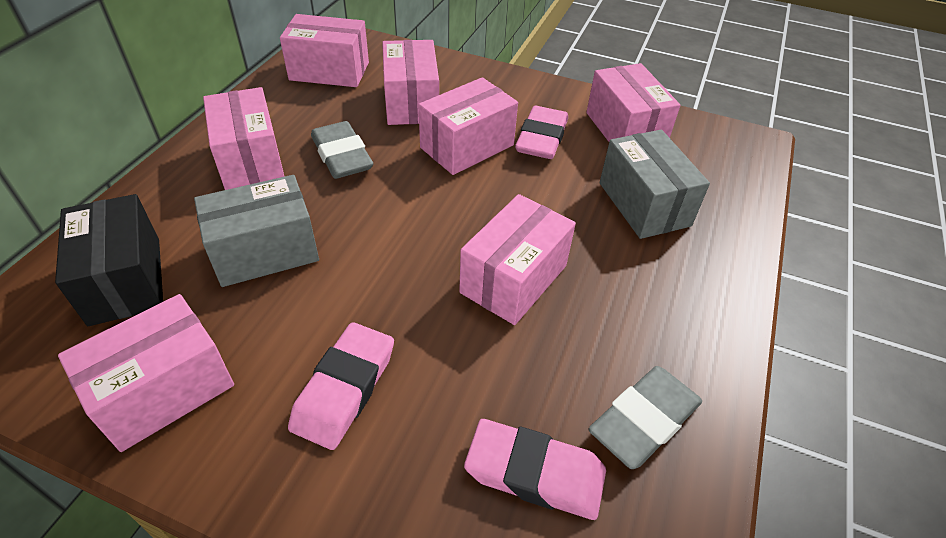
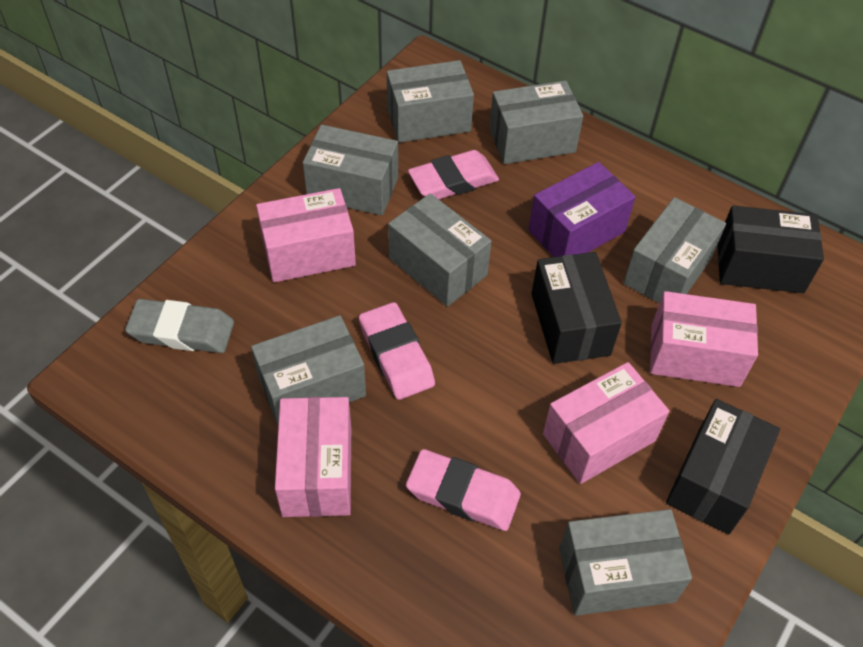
black box: [55,194,163,326] = 1 -> [531,252,622,364] [666,399,780,535] [717,206,824,293] = 3
grey box: [194,175,319,287] [599,130,710,239] = 2 -> [251,315,366,426] [303,125,398,216] [387,60,474,143] [388,193,492,307] [489,80,583,164] [559,509,692,616] [623,197,726,304] = 7
grey eraser: [311,121,373,179] [588,366,702,469] = 2 -> [125,299,234,353] = 1
pink box: [58,294,234,452] [203,87,285,190] [280,14,369,87] [382,40,439,125] [418,77,518,175] [459,194,576,325] [587,63,681,142] = 7 -> [256,188,356,283] [275,397,351,517] [543,362,669,484] [650,291,758,387] = 4
purple box: none = 0 -> [528,162,635,257] = 1

